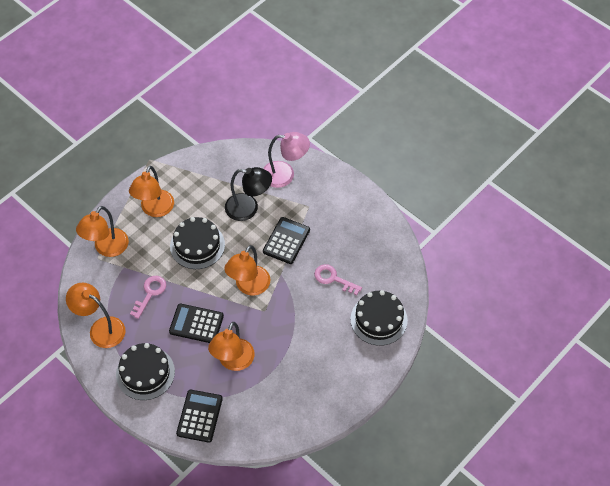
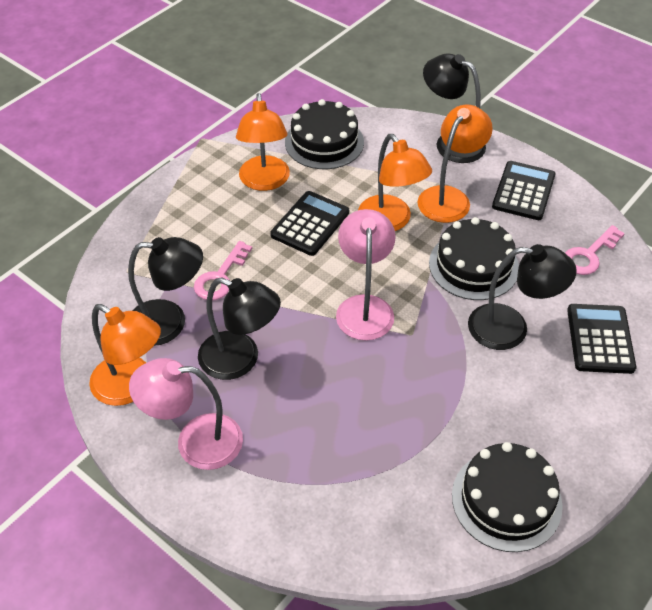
black lamp: [225,167,272,221] = 1 -> [128,237,203,346] [198,277,281,380] [423,53,486,163] [468,244,577,350] = 4
orange lamp: [66,283,125,348] [76,206,129,257] [129,166,174,217] [208,322,255,371] [224,245,270,296] = 5 -> [89,304,161,406] [236,93,290,191] [358,134,432,231] [418,104,493,223] = 4
pink lamp: [263,132,310,188] = 1 -> [129,358,243,470] [336,209,396,341] = 2

